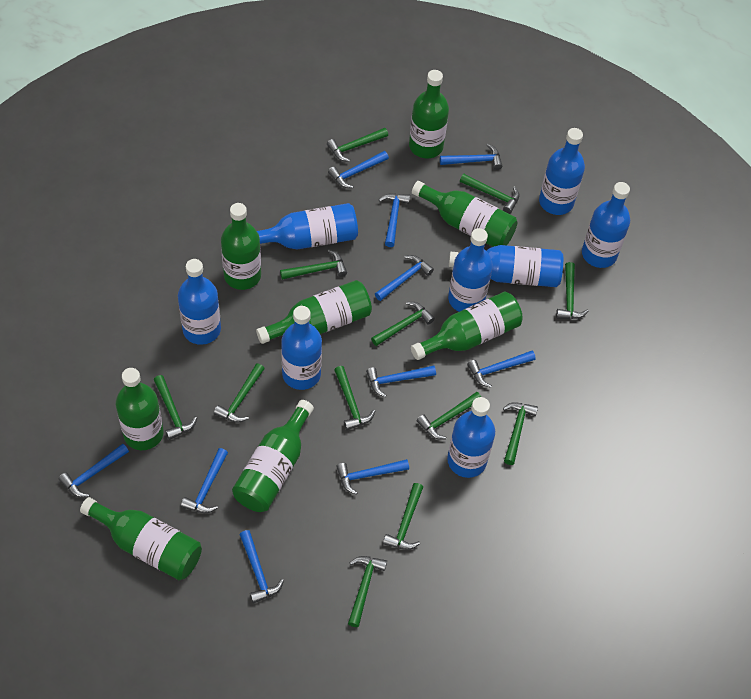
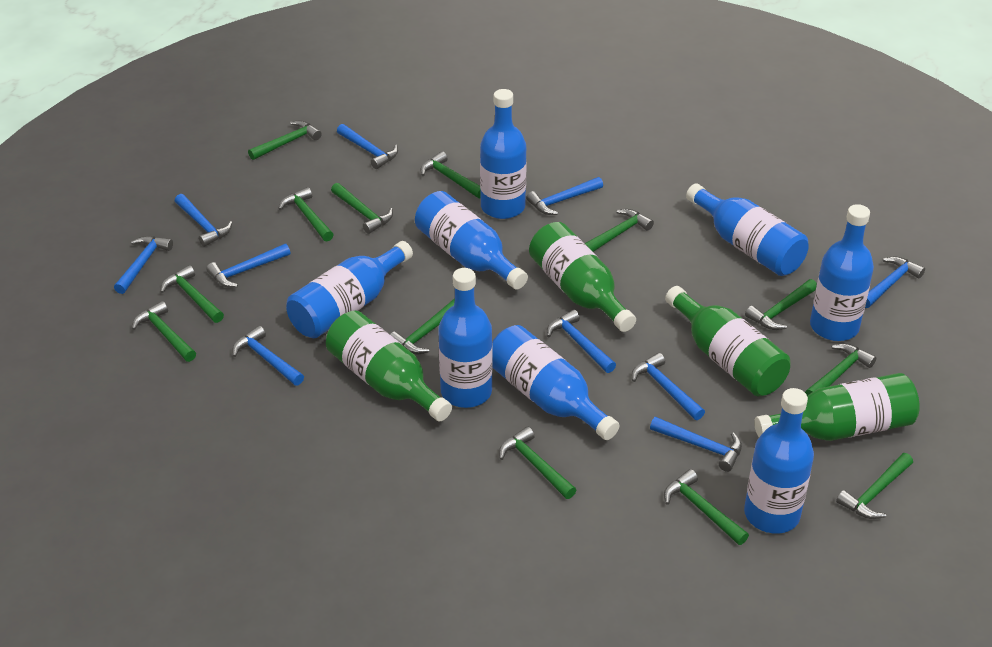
green bottle: [80,497,202,580] [116,368,164,450] [221,203,261,290] [232,400,314,512] [256,280,372,344] [409,70,449,158] [411,291,523,360] [412,181,517,247] = 8 -> [326,311,452,421] [529,222,636,332] [665,286,790,396] [754,373,920,441] = 4
green hammer: [154,375,197,440] [214,363,265,423] [280,250,347,280] [327,128,388,162] [334,366,375,430] [348,556,387,627] [371,302,435,346] [383,483,423,550] [417,392,481,440] [460,174,519,213] [503,402,538,465] [556,262,589,319] = 12 -> [132,301,196,362] [160,265,224,323] [248,121,322,160] [278,187,334,242] [331,183,393,234] [390,298,455,355] [420,151,481,198] [499,427,576,499] [585,209,654,252] [664,469,749,545] [745,279,817,330] [805,344,876,396] [836,453,913,519] = 13

